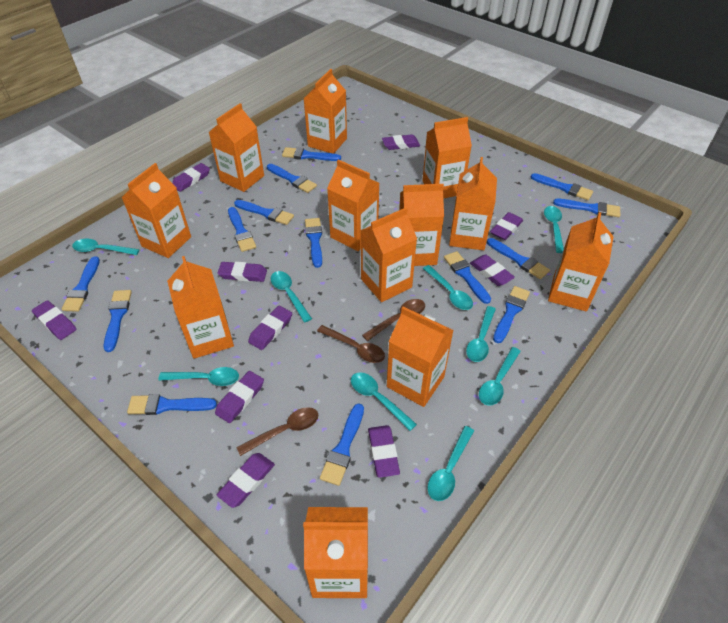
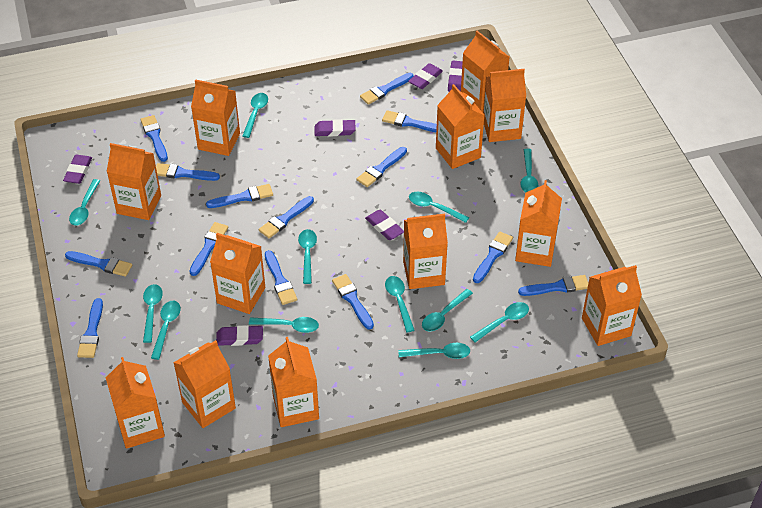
brown spoon: [236,407,318,456] [317,325,385,363] [362,299,425,341] = 3 -> none = 0
purple eraser: [32,300,76,340] [172,163,210,192] [215,371,264,423] [217,262,267,282] [217,453,275,508] [248,306,292,350] [368,425,400,478] [382,134,420,150] [470,255,515,286] [490,212,523,240] = 10 -> [63,155,92,184] [216,325,263,346] [314,119,356,137] [365,210,404,240] [408,63,443,89] [448,61,463,92] = 6
turquoise spoon: [72,239,140,255] [158,367,239,386] [271,271,312,323] [351,372,417,431] [423,265,473,310] [427,426,474,501] [466,306,496,362] [479,347,521,406] [544,206,564,253] = 9 -> [69,179,100,226] [143,284,163,343] [151,301,181,360] [242,93,268,138] [249,317,319,333] [298,229,317,284] [385,276,415,332] [399,343,470,359] [409,192,469,223] [422,289,473,332] [470,302,529,343] [520,149,538,192] = 12

